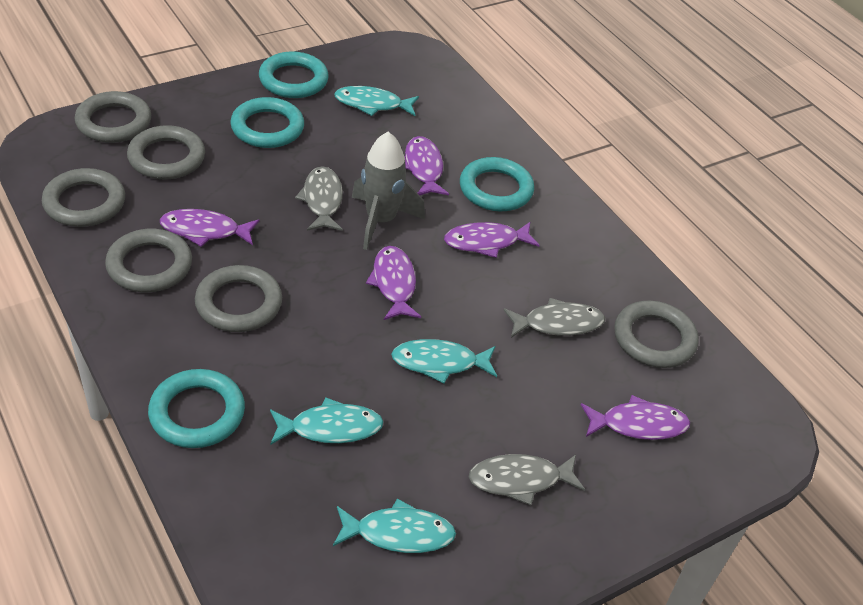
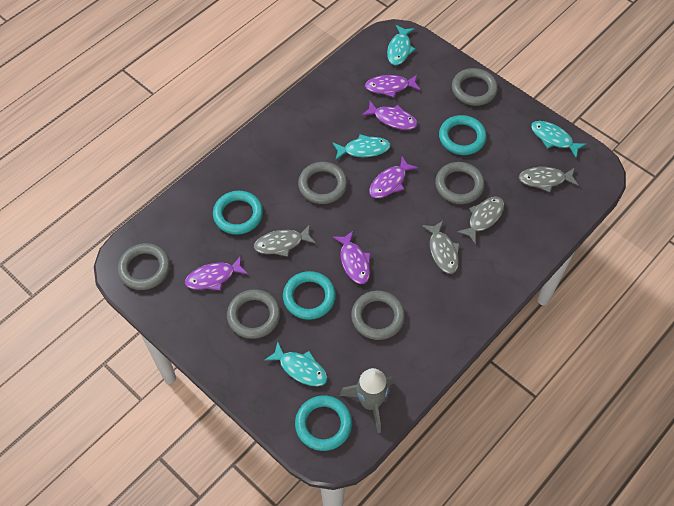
grey fish: [295,166,343,231] [469,454,585,505] [504,298,605,338] = 3 -> [254,225,316,257] [422,221,460,274] [457,197,504,244] [519,167,578,192] = 4

